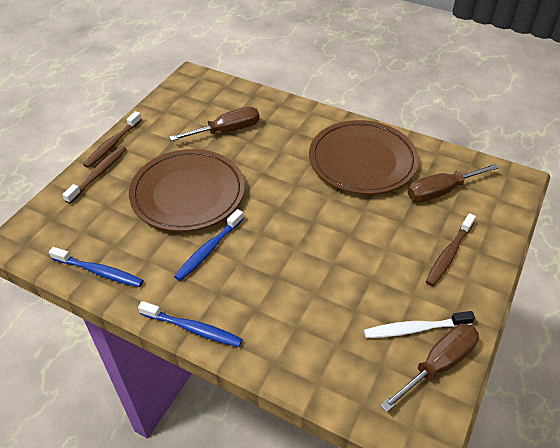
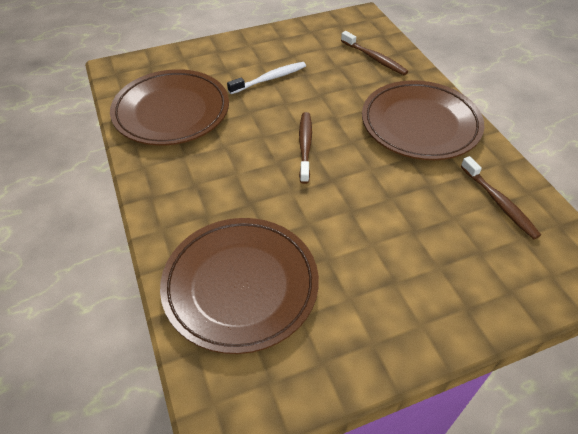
blue toothbrush: [49,247,144,287] [138,301,243,347] [174,209,244,281] = 3 -> none = 0
brown plate: [129,149,245,232] [309,120,419,195] = 2 -> [110,69,229,146] [160,218,319,354] [362,80,484,160] = 3
brown screwdriver: [169,107,260,141] [380,324,479,412] [408,164,499,202] = 3 -> none = 0

